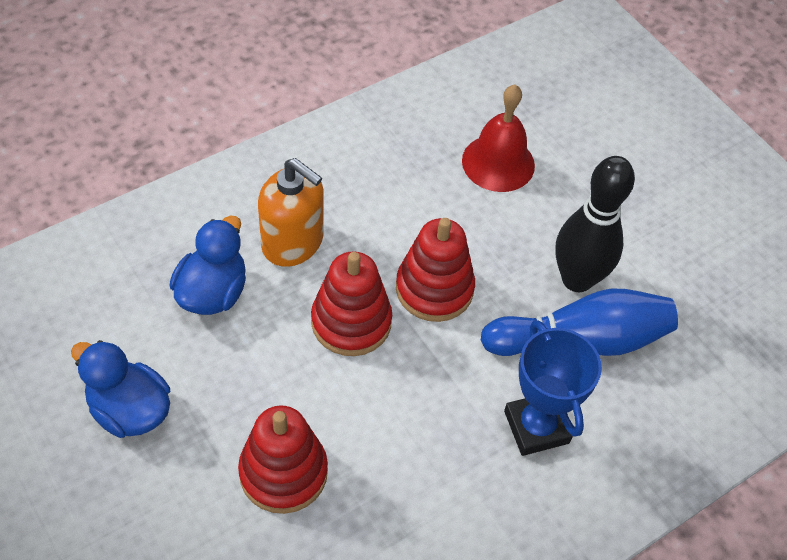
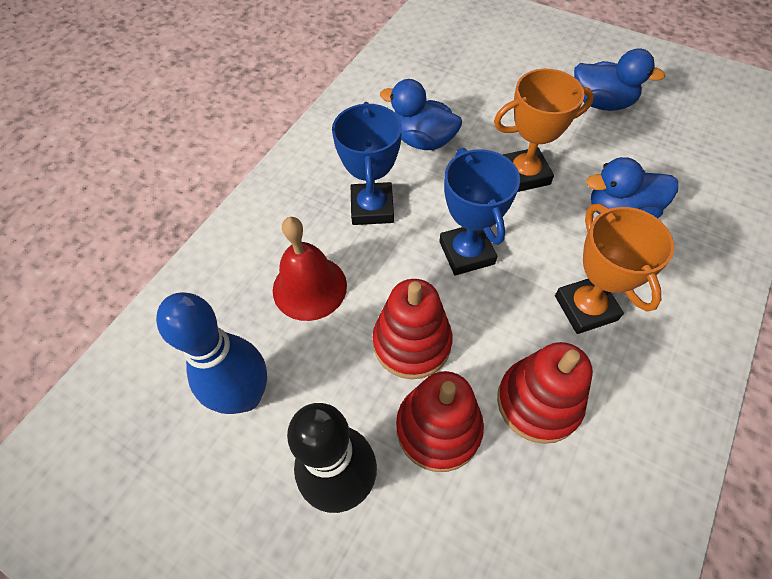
blue duck: [71,340,170,438] [170,216,246,315] = 2 -> [380,79,462,150] [574,48,665,111] [586,157,678,219] = 3
blue trophy: [504,320,602,456] = 1 -> [332,102,402,225] [439,148,520,275] = 2
orange soap dispenser: [258,158,323,267] = 1 -> none = 0
orange trophy: none = 0 -> [494,69,594,192] [555,204,674,334] = 2

